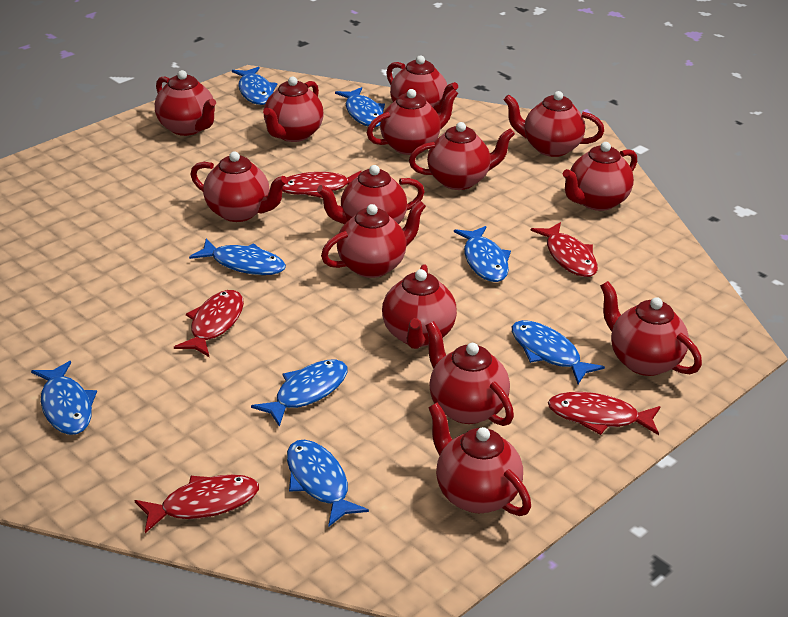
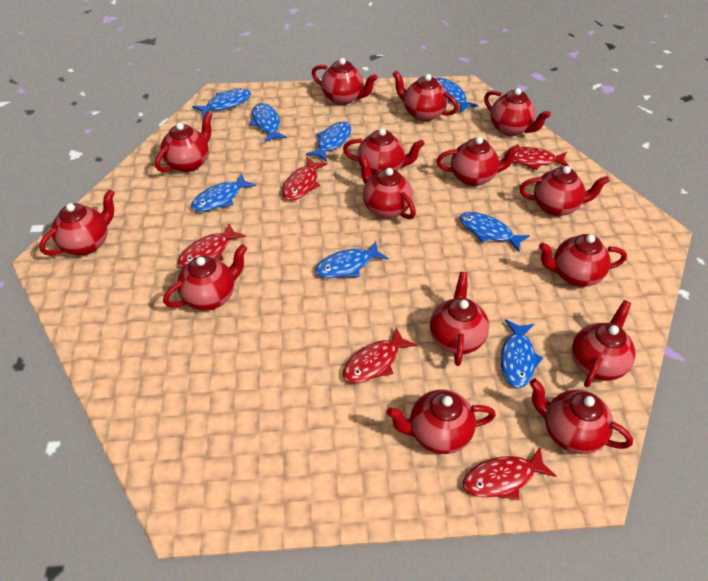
red teapot: [155,70,216,136] [191,151,287,222] [263,77,324,142] [317,165,425,224] [321,201,426,278] [367,89,458,155] [382,264,457,349] [386,55,458,114] [409,122,515,190] [425,321,514,426] [428,403,531,516] [504,91,604,157] [563,142,637,211] [600,281,702,376] = 14 -> [39,190,115,256] [155,112,212,172] [163,244,247,311] [312,58,377,105] [343,128,425,175] [359,155,416,219] [386,390,496,454] [393,71,458,121] [430,272,489,366] [437,137,521,186] [484,88,551,136] [519,166,610,216] [530,379,633,454] [539,234,627,287] [572,300,635,387] = 15

